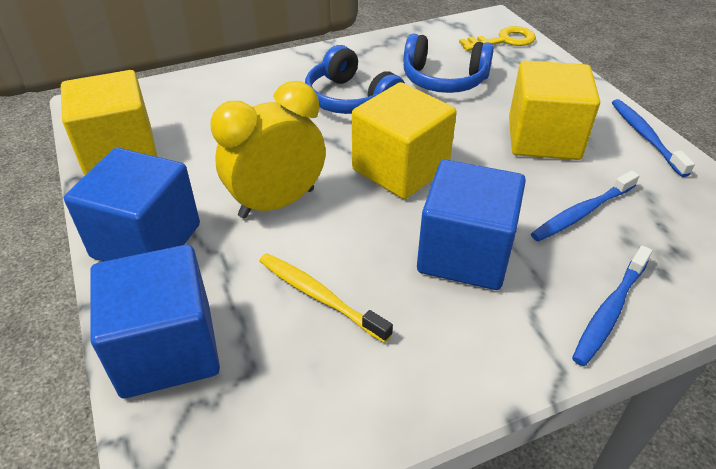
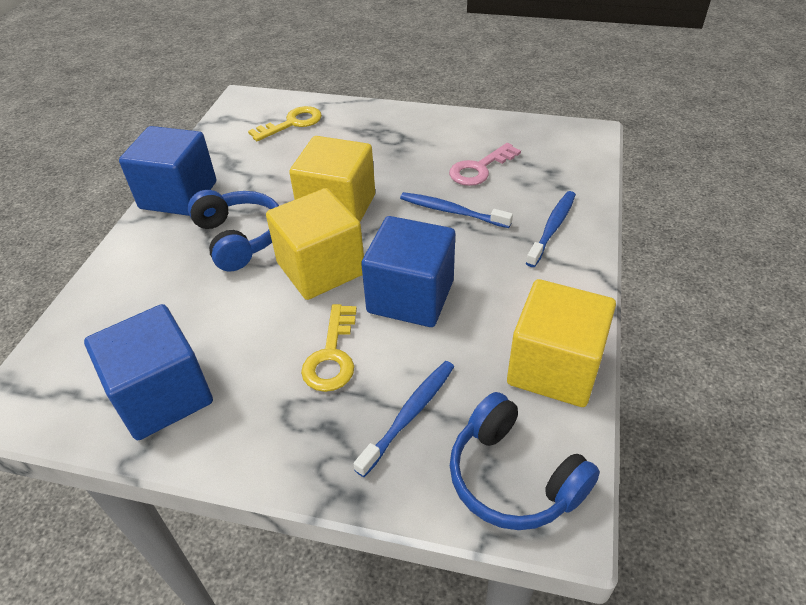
pink key: none = 0 -> [449,143,521,186] = 1
yellow clock: [210,81,326,219] = 1 -> none = 0
yellow key: [459,26,536,51] = 1 -> [248,106,322,141] [301,304,357,392] = 2
yellow toothbrush: [259,253,393,343] = 1 -> none = 0

